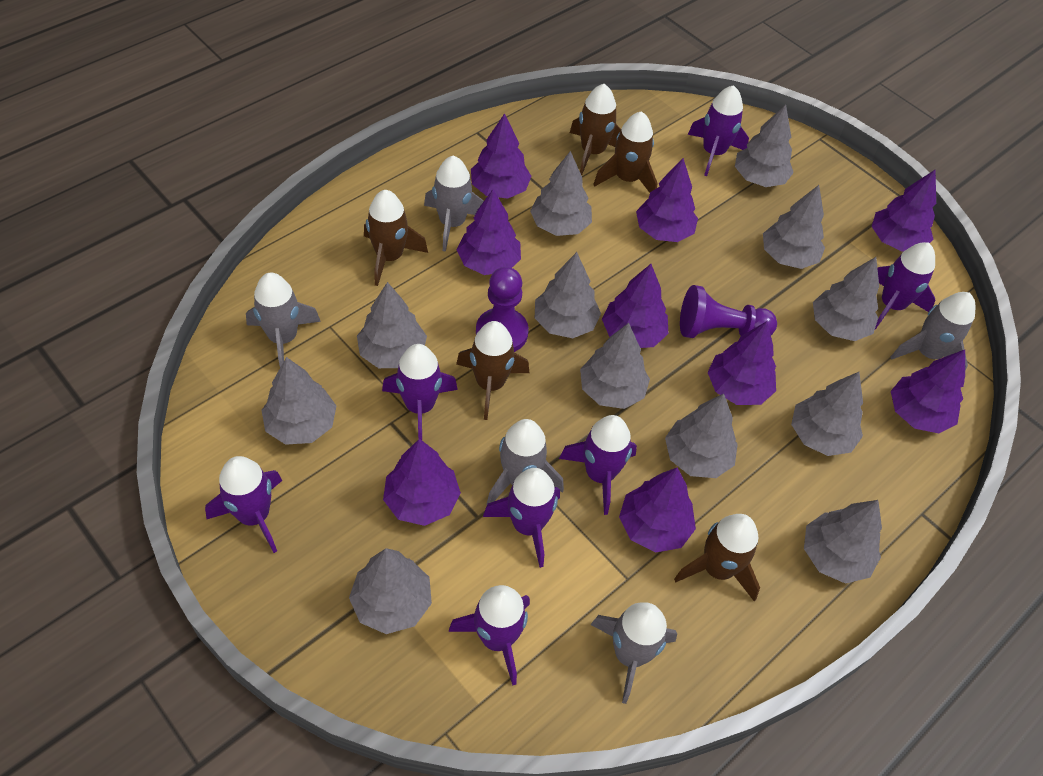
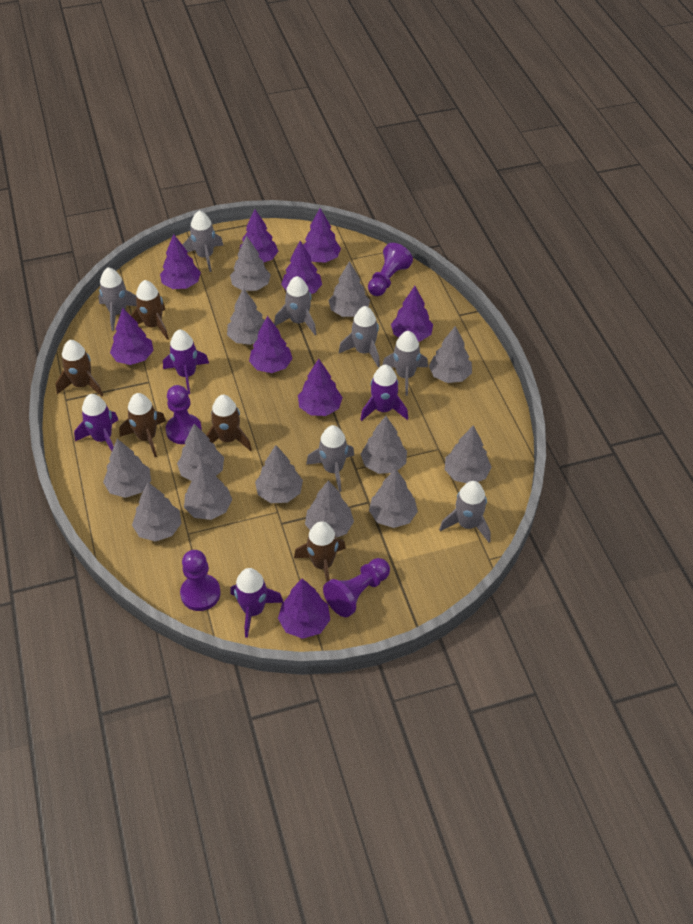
grey rocket: [246,273,321,367] [424,156,484,252] [486,419,564,505] [590,602,677,704] [891,292,975,370] = 5 -> [98,267,137,331] [183,211,223,272] [274,276,316,335] [306,425,354,492] [339,306,380,368] [383,331,428,396] [439,481,491,542] = 7
grey tree: [262,357,336,445] [349,548,432,634] [357,282,427,368] [530,151,592,236] [535,252,601,338] [580,323,650,409] [665,394,738,478] [735,105,794,187] [763,185,825,269] [791,372,863,456] [804,500,882,584] [813,257,879,341] = 12 -> [103,439,151,498] [132,482,182,541] [177,424,224,481] [184,461,232,520] [227,288,265,345] [230,236,271,291] [255,445,303,503] [305,480,354,538] [329,261,370,317] [361,416,407,474] [369,468,418,528] [429,326,472,383] [445,425,492,483] = 13
purple pawn: [476,267,529,352] [680,285,777,338] = 2 -> [166,385,202,444] [180,550,221,611] [323,558,390,617] [368,243,413,296] = 4
purple rocket: [205,456,282,553] [382,344,458,440] [449,585,530,686] [483,468,560,568] [559,415,637,515] [688,85,749,176] [875,242,936,330] = 7 -> [74,394,118,451] [163,329,209,394] [230,568,283,638] [360,365,408,421] = 4

